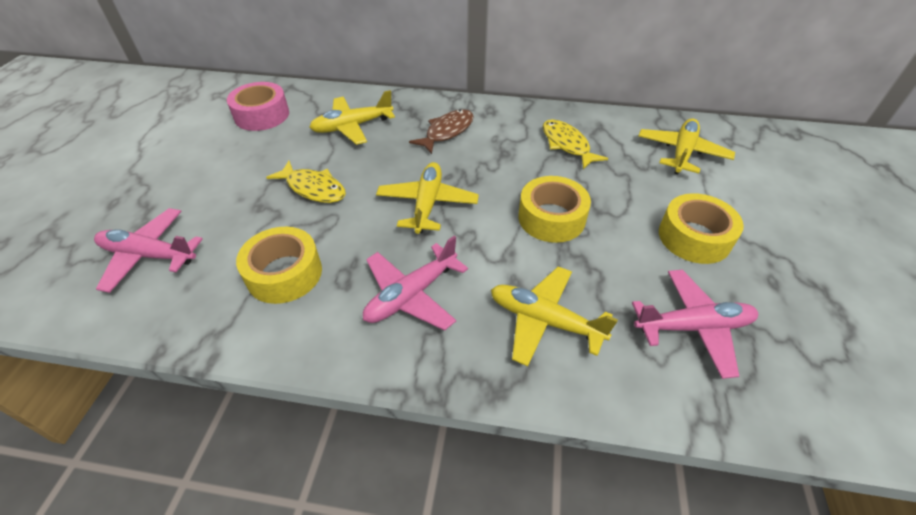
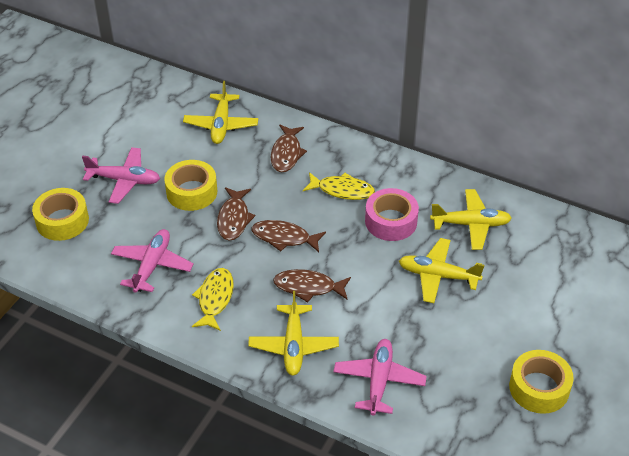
brown fish: [409,109,474,154] = 1 -> [217,187,255,241] [252,220,326,252] [270,125,307,172] [273,269,351,302] = 4

